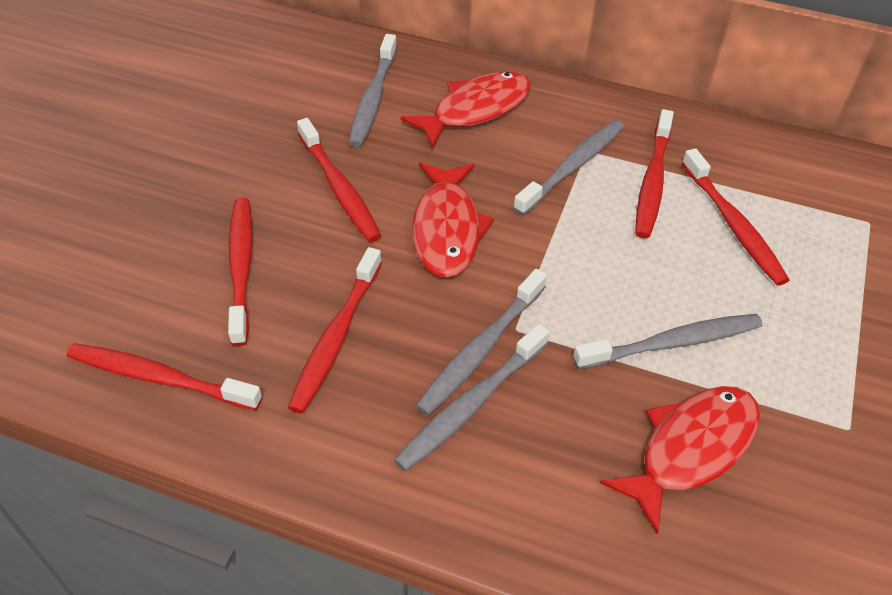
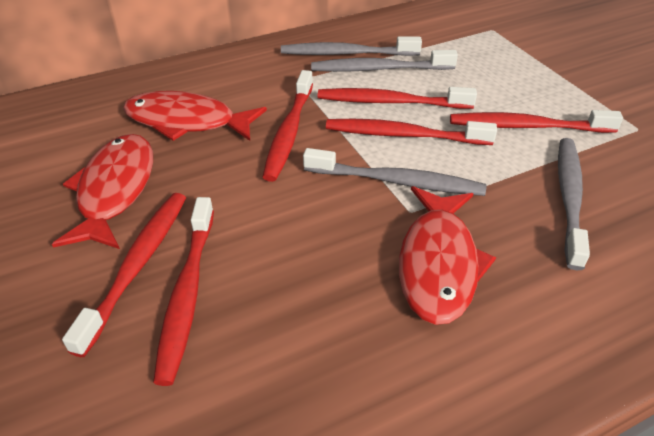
grey toothbrush: [349,34,397,147] [394,324,549,471] [416,269,547,416] [513,120,624,216] [573,314,763,369] = 5 -> [281,36,422,56] [303,148,487,196] [311,50,458,72] [558,138,590,270] = 4

